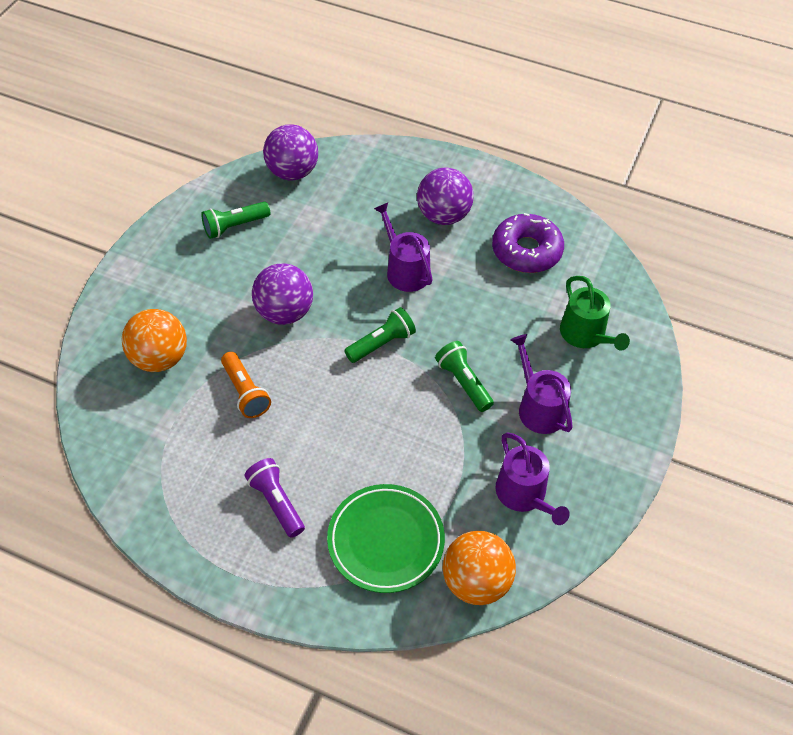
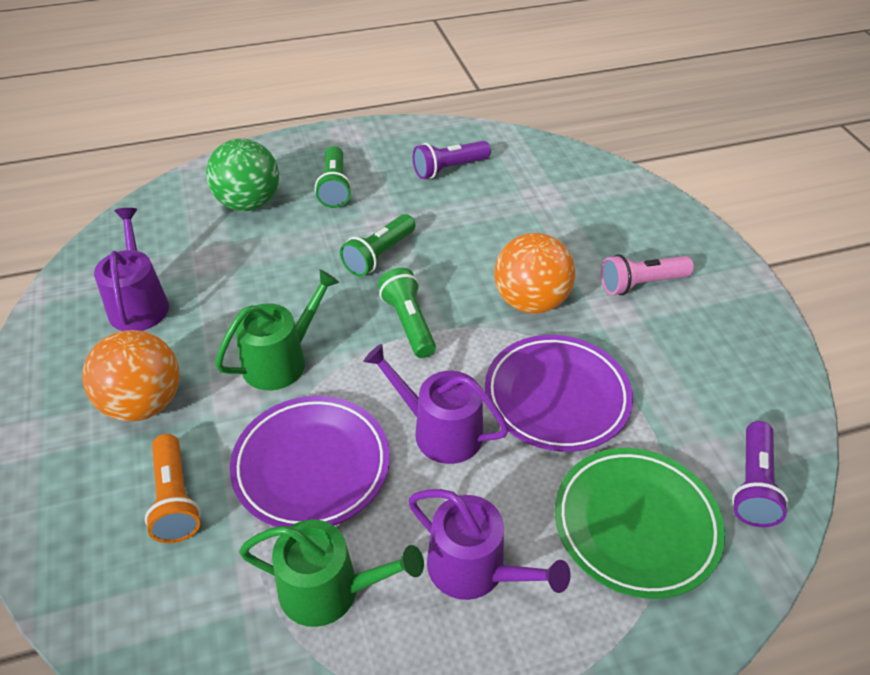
green ball: none = 0 -> [206,139,279,211] = 1
green watering can: [560,276,630,351] = 1 -> [215,269,339,390] [239,519,424,627] = 2
pink flashlight: none = 0 -> [601,254,694,295] = 1
purple ball: [252,263,313,325] [263,124,318,180] [417,168,474,225] = 3 -> none = 0
purple donut: [492,213,564,273] = 1 -> none = 0
purple flashlight: [245,458,305,538] = 1 -> [413,141,491,179] [732,421,789,527] = 2
purple plate: none = 0 -> [230,396,390,527] [485,335,633,452] = 2

